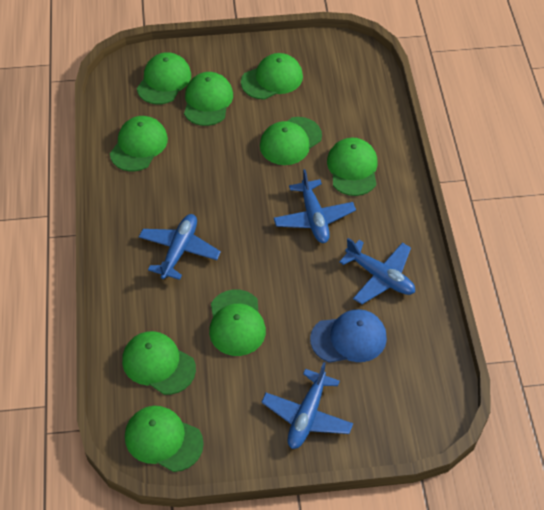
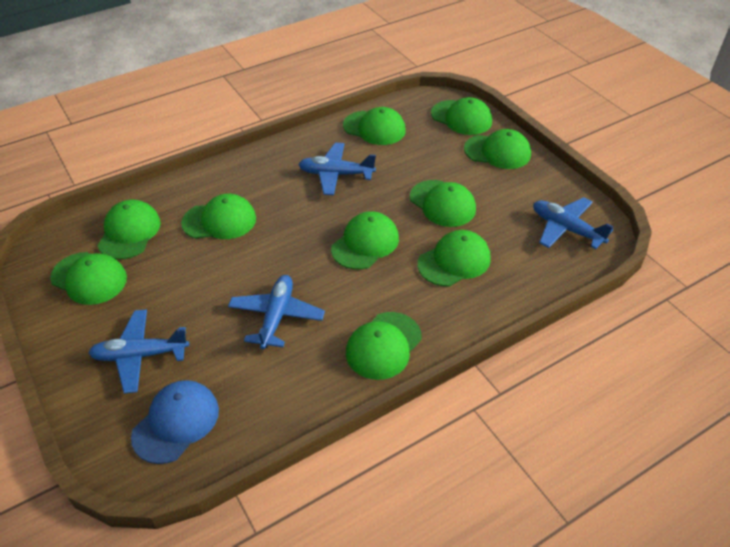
green cap: [110,116,168,171] [122,331,196,395] [125,406,204,472] [137,52,191,104] [184,72,233,126] [209,289,266,356] [241,53,303,100] [260,117,322,165] [327,138,378,196] = 9 -> [50,252,127,305] [98,200,161,259] [181,194,256,239] [331,211,399,270] [343,107,406,145] [346,312,422,380] [410,180,476,227] [417,230,491,286] [431,97,492,135] [464,129,531,169] = 10

